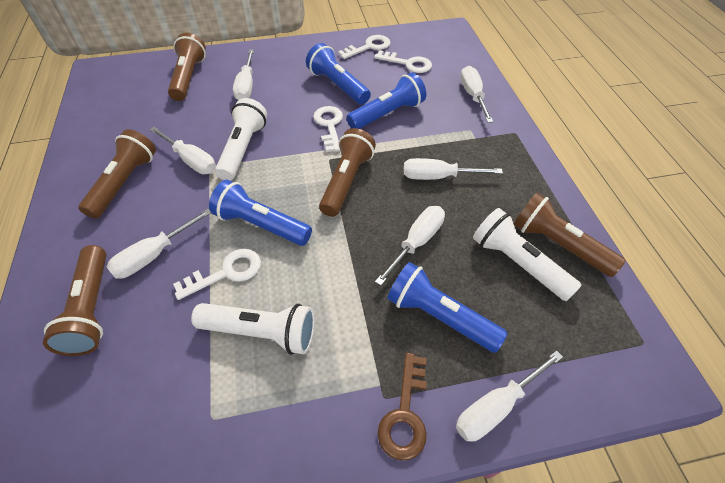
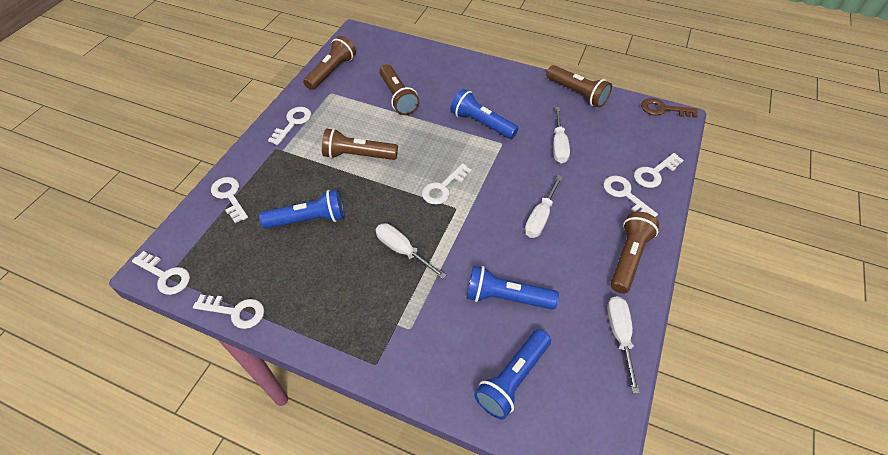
white flashlight: [191,303,315,355] [215,98,267,181] [473,208,582,301] = 3 -> none = 0
white key: [173,249,261,300] [313,106,343,152] [338,35,391,59] [374,50,432,73] = 4 -> [132,251,190,295] [193,294,264,329] [211,177,248,223] [268,107,311,145] [422,163,472,205] [603,175,658,217] [634,153,684,188] = 7
white screwdriver: [107,208,211,279] [149,127,216,174] [233,49,254,100] [375,206,445,286] [403,158,503,180] [456,351,563,442] [460,66,493,123] = 7 -> [376,223,446,279] [525,175,563,238] [553,107,570,163] [607,296,640,394] = 4

